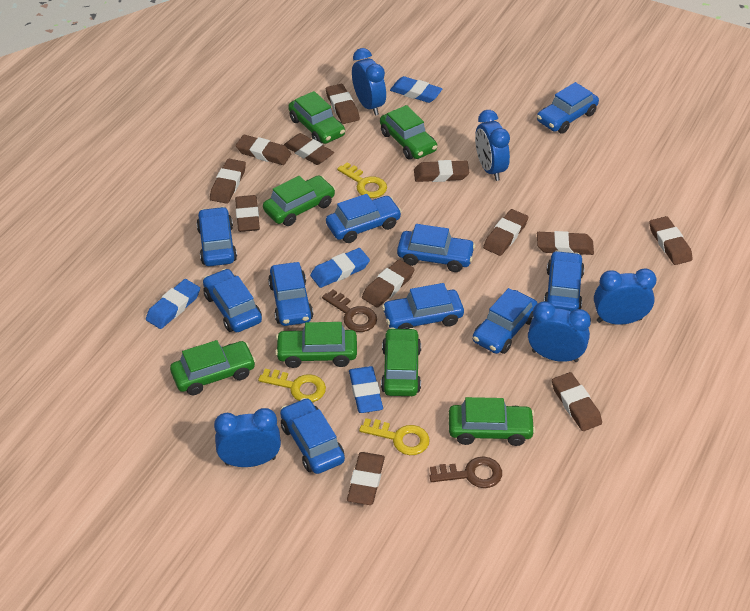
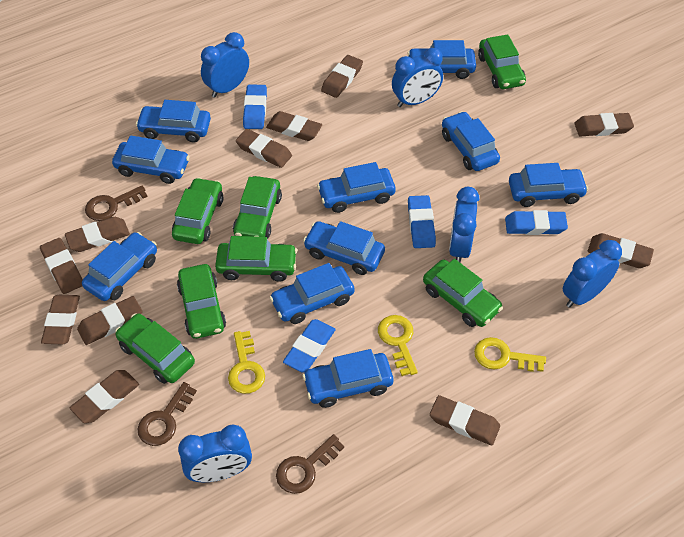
brown eraser: [210,159,246,204] [235,195,260,232] [236,135,291,165] [284,133,334,165] [326,84,360,124] [347,452,385,505] [362,259,415,308] [414,160,469,182] [483,209,528,256] [537,231,594,255] [552,372,602,431] [649,216,693,265] = 12 -> [40,238,83,294] [41,295,80,345] [65,217,130,252] [70,370,139,423] [77,296,142,345] [236,129,292,168] [266,111,322,141] [321,55,363,98] [430,395,500,445] [575,113,634,136] [588,233,654,268] = 11
brown key: [322,290,377,332] [429,456,502,488] = 2 -> [85,186,147,221] [138,382,197,446] [276,434,344,494] = 3

